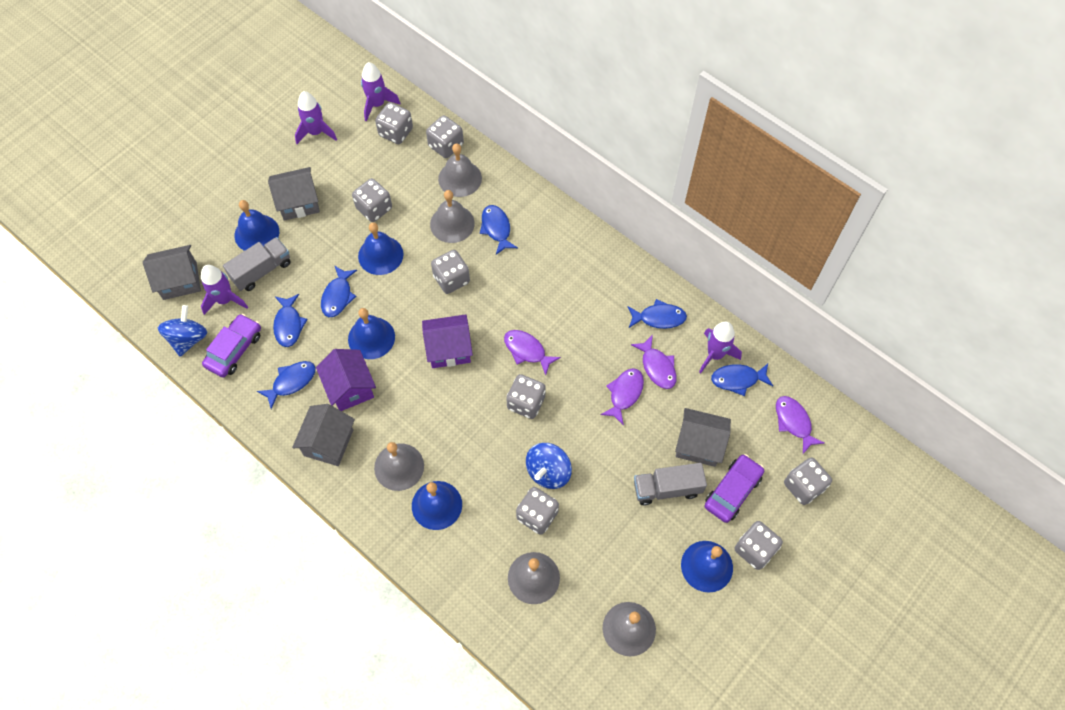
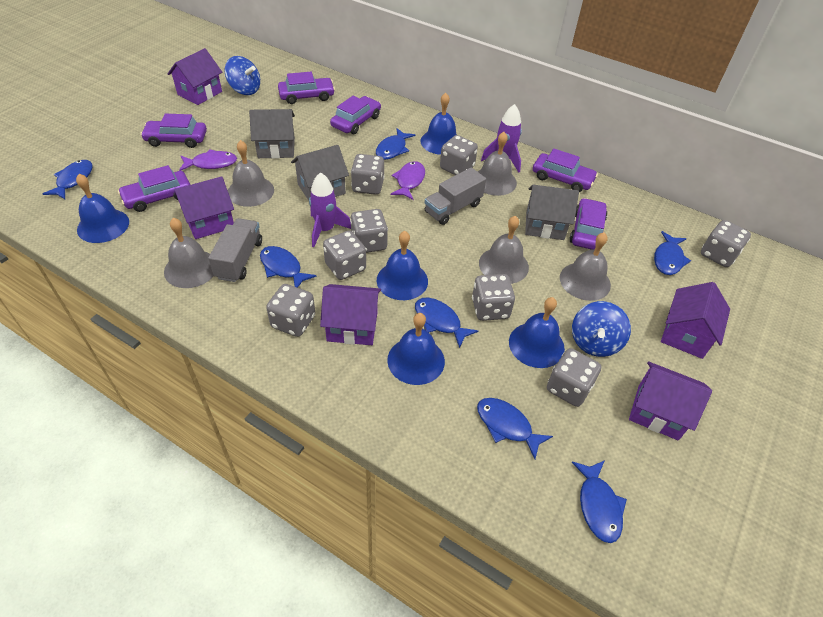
blue fish: [257,361,316,409] [273,294,308,347] [321,266,357,317] [480,205,518,255] [627,299,687,329] [711,364,773,396] = 6 -> [43,160,93,199] [260,246,316,288] [376,128,415,160] [415,298,478,348] [477,398,553,459] [571,460,627,543] [654,231,691,275] = 7
grey house: [143,245,201,300] [268,167,320,221] [292,404,355,466] [675,408,731,467] = 4 -> [249,109,295,159] [291,145,349,201] [525,185,579,240] = 3
purple car: [202,314,261,378] [705,454,764,523] = 2 -> [118,165,190,212] [141,114,207,148] [278,72,335,104] [330,96,381,134] [533,149,598,192] [569,198,608,250] = 6
purple fish: [504,330,561,375] [600,368,644,426] [631,335,676,389] [776,396,825,454] = 4 -> [179,149,237,171] [390,161,425,200] = 2
purple house: [316,349,376,411] [422,314,473,368] = 2 -> [167,48,222,105] [174,176,234,239] [320,284,381,345] [629,361,712,441] [661,282,730,359] = 5
purple rocket: [201,265,248,315] [295,91,337,144] [361,62,400,121] [699,321,742,373] = 4 -> [309,172,351,247] [481,104,522,173] = 2

